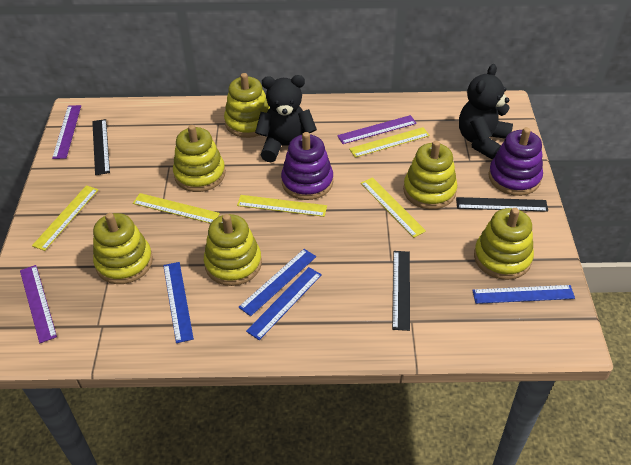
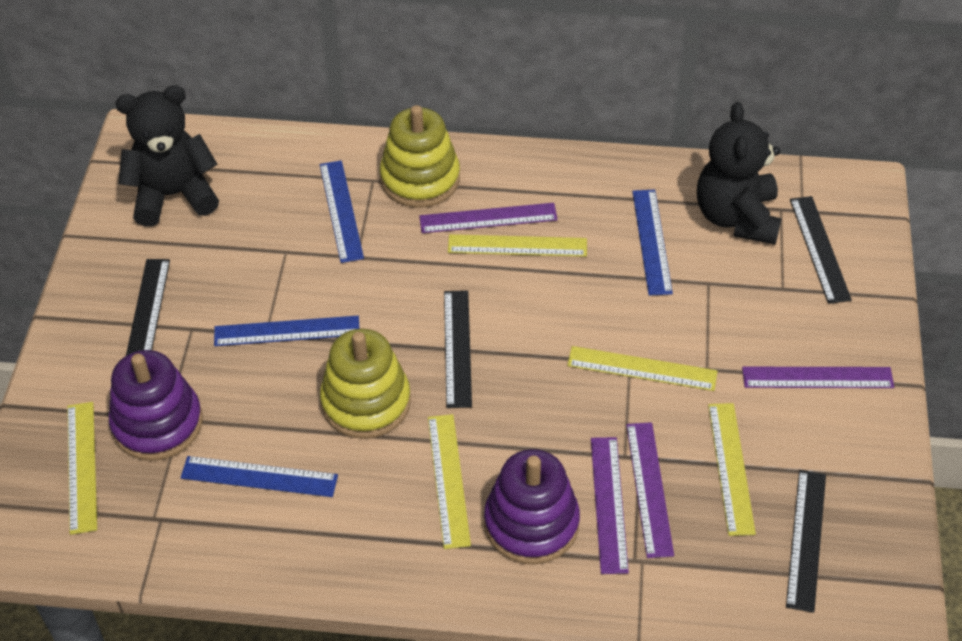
black ruler: [92,119,110,175] [392,251,410,331] [456,197,548,212] = 3 -> [126,259,170,356] [444,290,472,408] [786,470,826,613] [790,196,852,304] = 4
purple ruler: [20,265,57,343] [52,105,81,159] [337,115,417,144] = 3 -> [419,203,558,233] [591,437,629,574] [626,422,674,558] [742,367,894,388] = 4
yellow stacking toy: [93,213,153,284] [173,125,225,192] [204,214,262,286] [224,73,270,138] [403,141,457,209] [474,208,534,280] = 6 -> [320,329,411,439] [380,105,460,208] = 2

